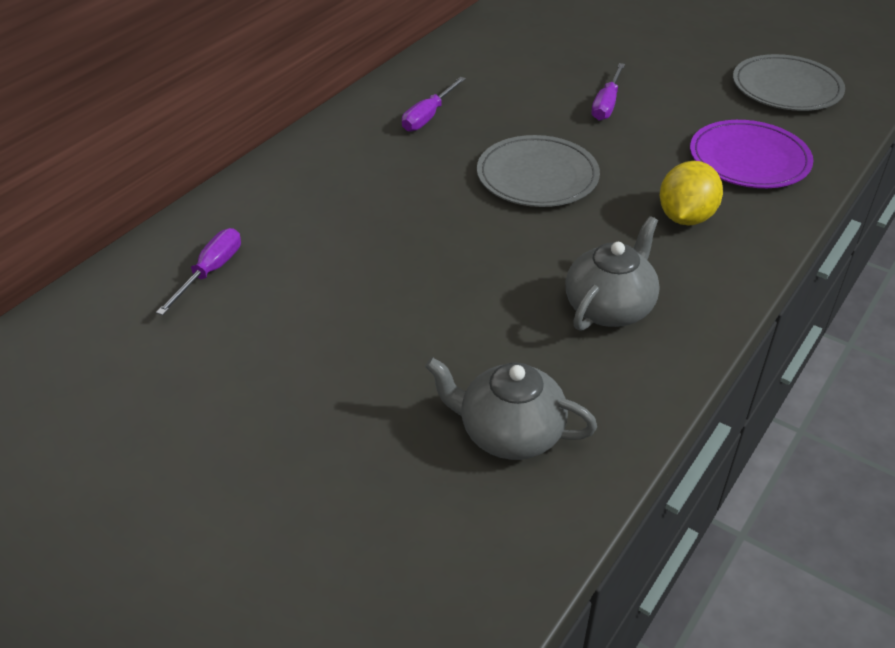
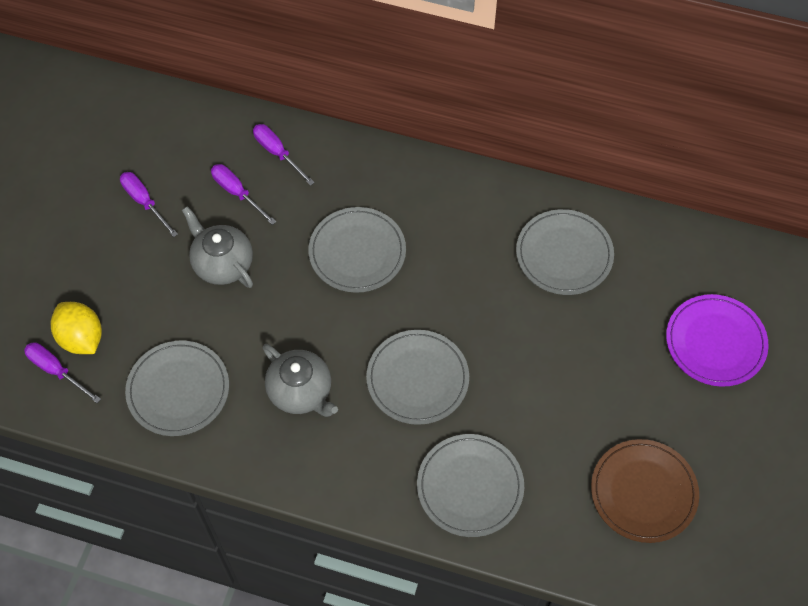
brown plate: none = 0 -> [591,439,699,543] = 1
grey plate: [477,135,600,207] [733,54,845,111] = 2 -> [125,340,229,436] [308,207,406,293] [366,330,469,425] [417,434,524,537] [516,209,614,295] = 5
purple screwdriver: [156,228,241,315] [402,77,466,132] [591,63,625,121] = 3 -> [24,342,101,403] [120,172,178,237] [211,164,276,225] [253,124,315,186] = 4

